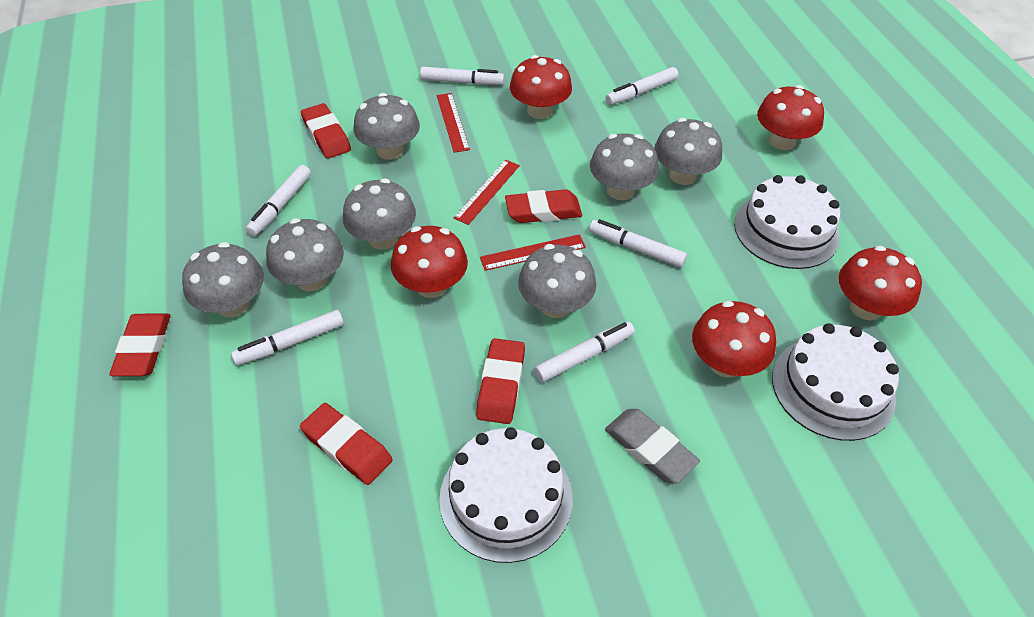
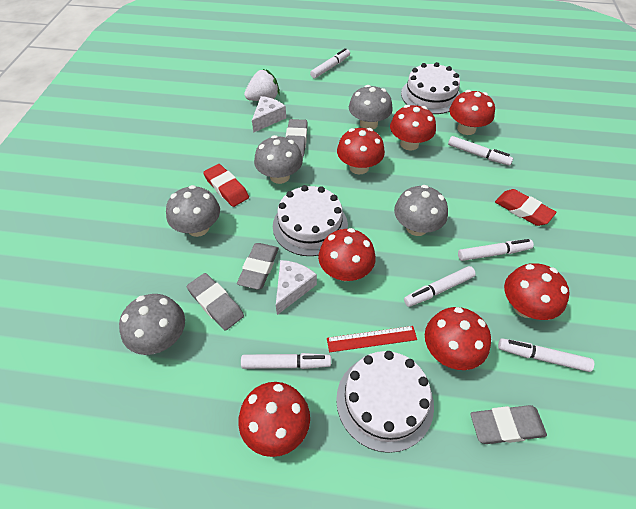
grey eraser: [605,409,700,484] = 1 -> [187,273,244,331] [237,243,279,290] [286,119,308,158] [470,405,547,444] = 4
grey mushroom: [182,242,264,317] [266,218,344,291] [343,178,416,250] [354,93,420,160] [518,244,596,318] [590,133,659,200] [654,118,722,185] = 7 -> [119,294,185,355] [166,185,220,237] [254,135,303,184] [349,85,393,129] [394,185,448,236] = 5
red eraser: [109,313,170,376] [300,403,393,485] [301,103,351,158] [476,338,525,424] [505,189,582,223] = 5 -> [203,164,249,207] [495,189,557,226] = 2
red mushroom: [391,226,468,298] [510,55,572,119] [692,301,776,378] [757,85,824,150] [839,246,922,321] = 5 -> [238,382,310,457] [318,228,376,282] [337,128,385,174] [390,105,436,151] [425,307,491,370] [449,90,495,135] [504,263,570,320] = 7
red ruler: [437,93,470,153] [454,160,520,225] [480,234,586,271] = 3 -> [327,326,417,353] = 1
white cheese: none = 0 -> [252,96,286,133] [276,260,317,315] = 2
white strawberry: none = 0 -> [244,69,280,101] = 1

